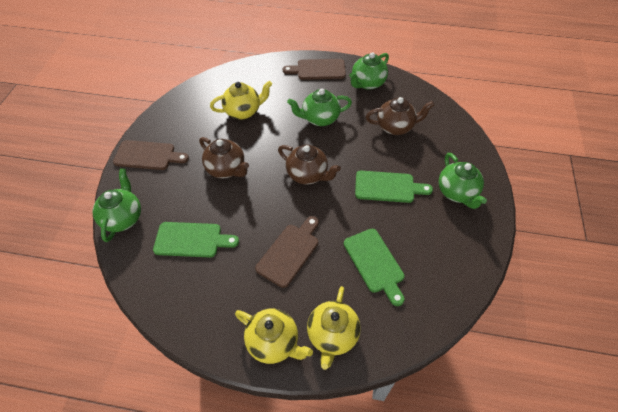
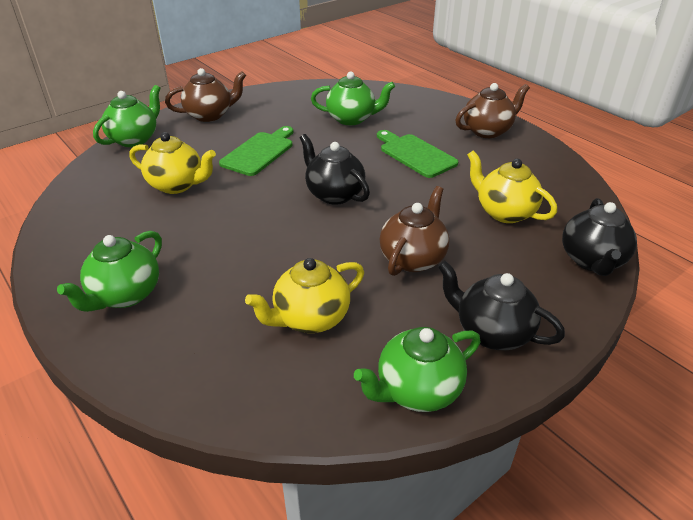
black teapot: none = 0 -> [300,134,370,205] [438,261,565,350] [562,198,637,276] = 3
brown cutting board: [113,140,189,170] [255,216,319,288] [283,59,346,80] = 3 -> none = 0
green cutting board: [153,222,239,257] [344,229,405,306] [355,171,433,203] = 3 -> [219,126,293,176] [377,130,458,178] = 2

